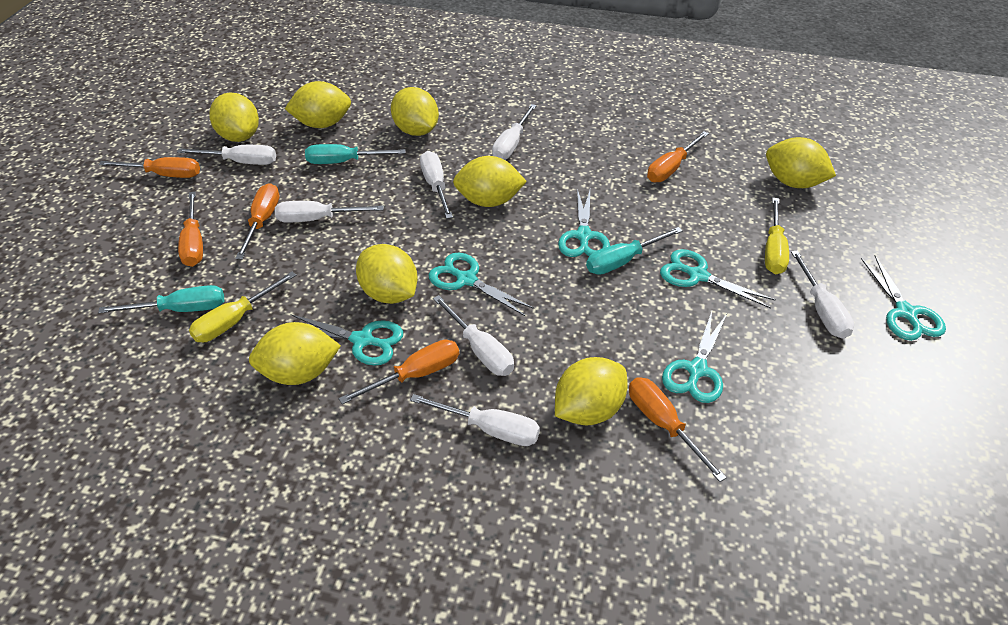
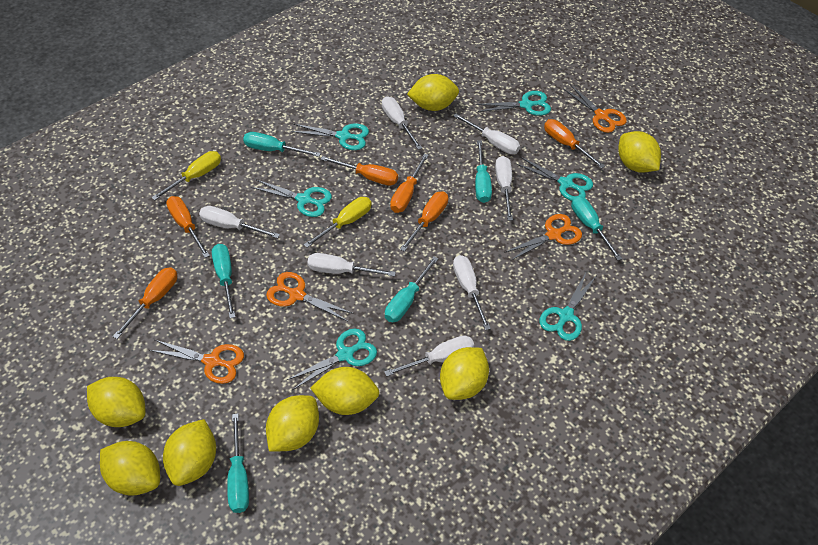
orange scissors: none = 0 -> [149,340,244,384] [266,272,354,321] [504,214,582,261] [564,84,627,133] = 4
turquoise screwdriver: [98,285,224,313] [305,144,405,164] [586,227,683,275] = 3 -> [212,244,235,318] [227,413,249,513] [243,132,321,157] [385,256,439,322] [475,140,492,203] [571,196,622,260] = 6

